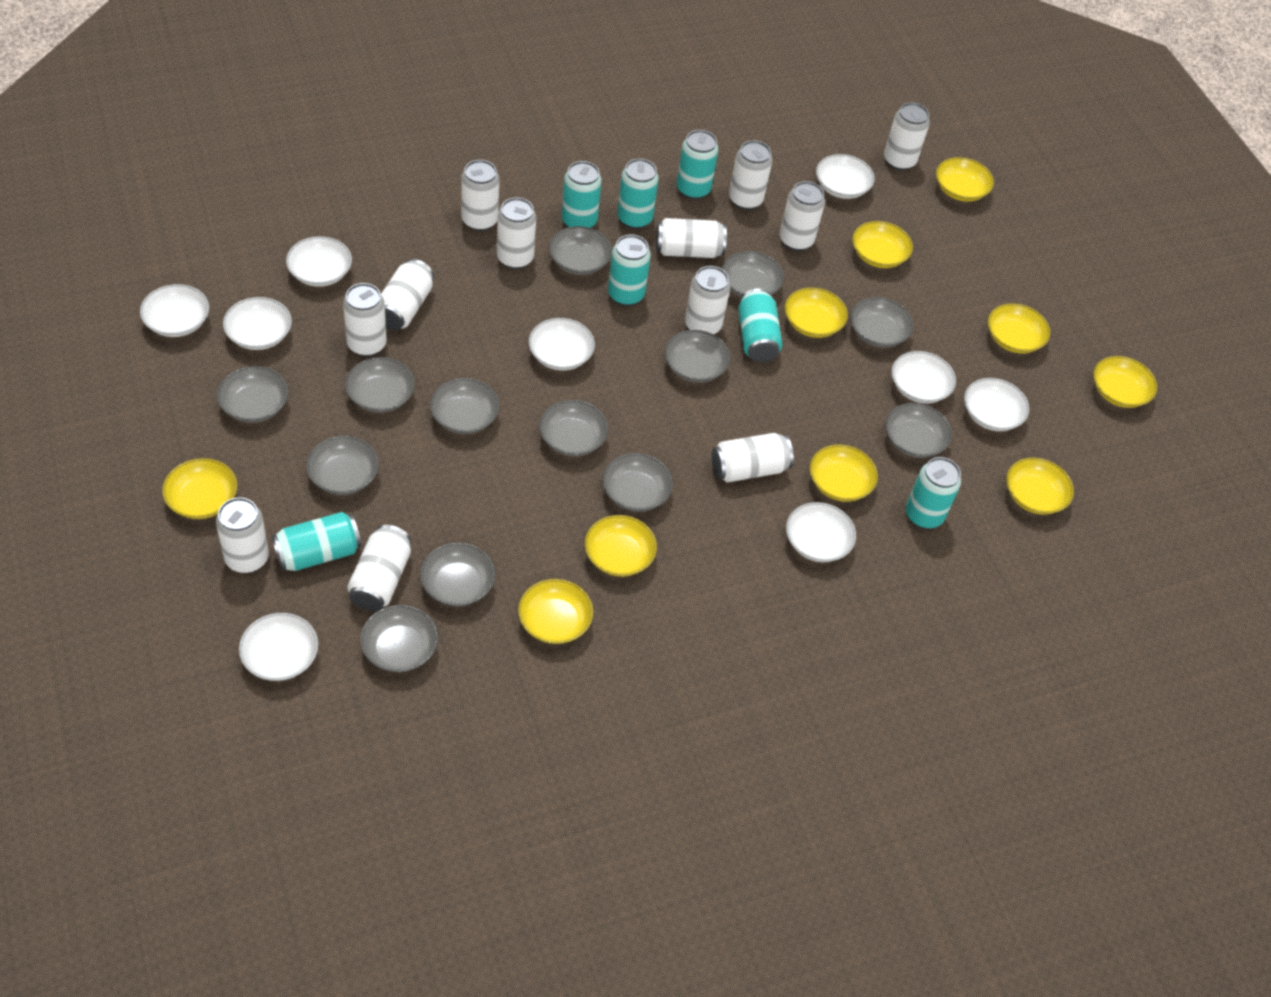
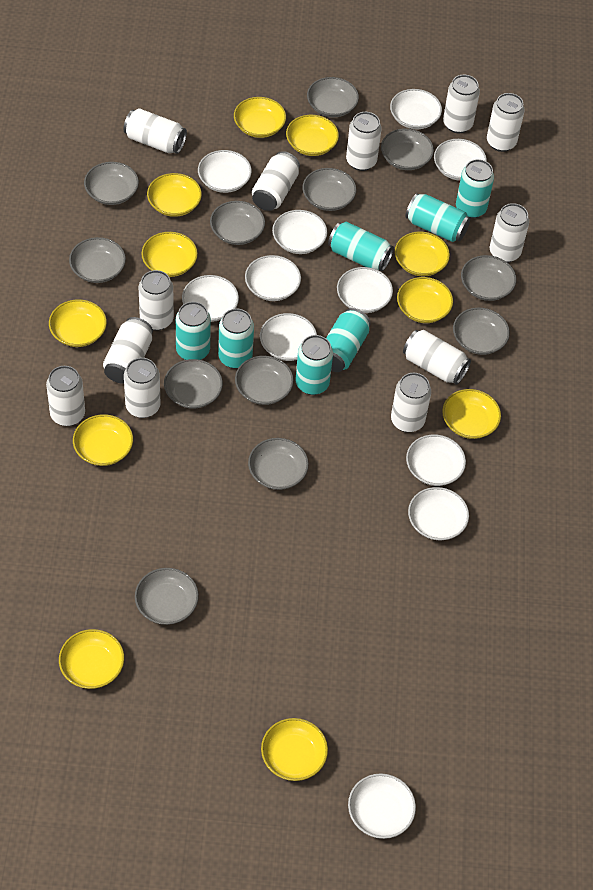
grey bowl: [217,366,288,423] [306,436,379,495] [345,357,415,413] [360,605,438,672] [420,543,495,607] [430,378,499,434] [539,400,608,456] [549,226,612,275] [603,453,673,512] [665,330,730,383] [722,251,784,297] [850,297,914,348] [885,403,952,458] = 13 -> [69,237,126,283] [84,162,139,205] [135,568,199,625] [164,359,223,409] [210,201,265,245] [235,356,294,405] [248,438,309,490] [302,168,356,211] [307,77,359,117] [381,129,434,170] [453,307,510,355] [461,255,516,301] = 12
white bowl: [140,284,209,337] [223,297,292,350] [239,613,318,681] [286,236,352,287] [529,318,595,371] [786,502,856,562] [816,154,875,199] [891,351,956,404] [964,378,1029,431] = 9 -> [182,275,239,322] [198,150,252,193] [245,255,301,301] [260,313,317,361] [272,210,327,254] [337,267,393,313] [348,773,416,839] [390,89,442,129] [406,435,466,486] [408,487,469,540] [434,139,487,181] = 11
yellow bowl: [162,458,237,519] [518,579,593,644] [585,515,657,577] [784,287,848,338] [810,444,878,502] [852,221,913,268] [936,157,994,202] [988,303,1050,353] [1006,458,1074,515] [1093,356,1157,408] = 10 -> [49,299,107,347] [59,629,124,689] [73,414,133,466] [142,232,198,277] [147,173,202,217] [234,97,286,138] [261,718,328,781] [286,115,339,156] [395,232,450,276] [397,277,453,323] [442,389,501,439] = 11

